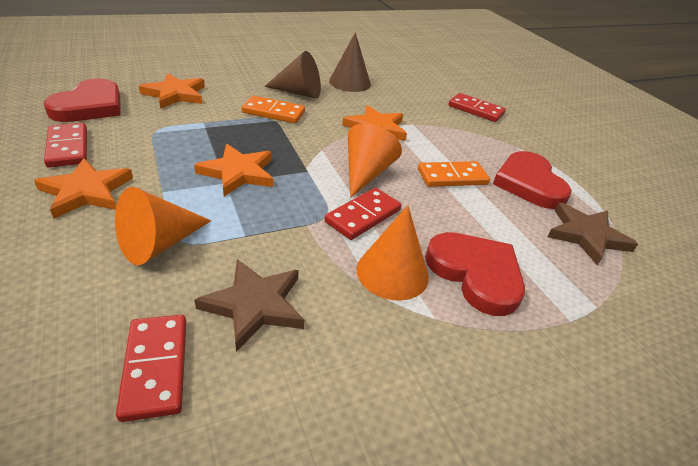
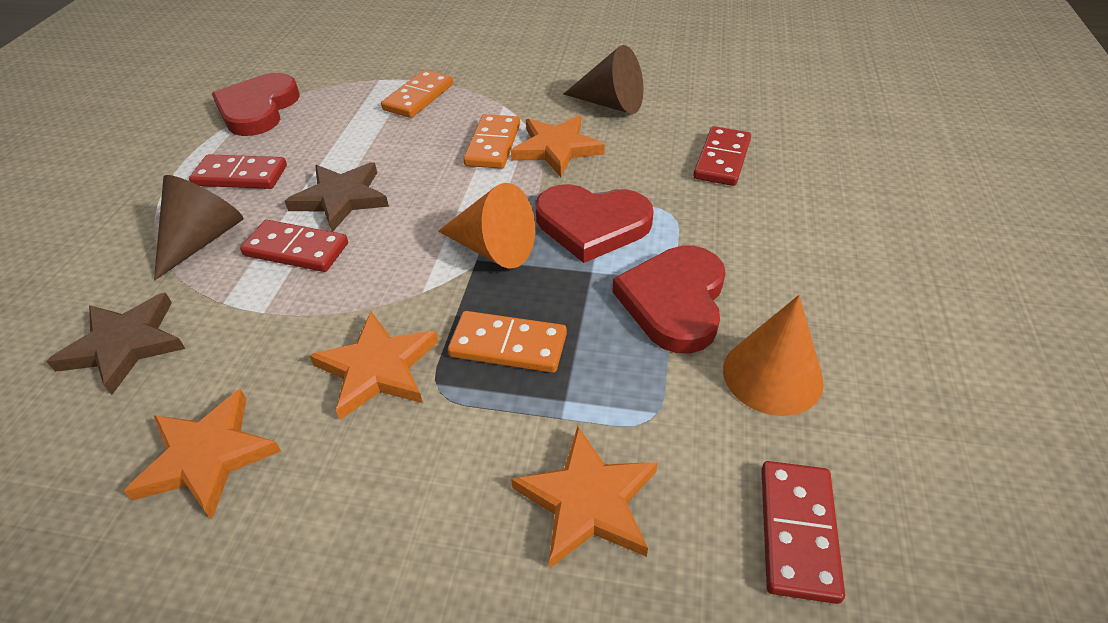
orange cone: [115,187,211,265] [348,123,402,198] [357,205,429,301] = 3 -> [438,183,535,269] [723,295,824,416] = 2
orange domino: [242,96,305,123] [418,161,490,187] = 2 -> [381,70,453,118] [448,311,567,373] [463,114,520,169] = 3

